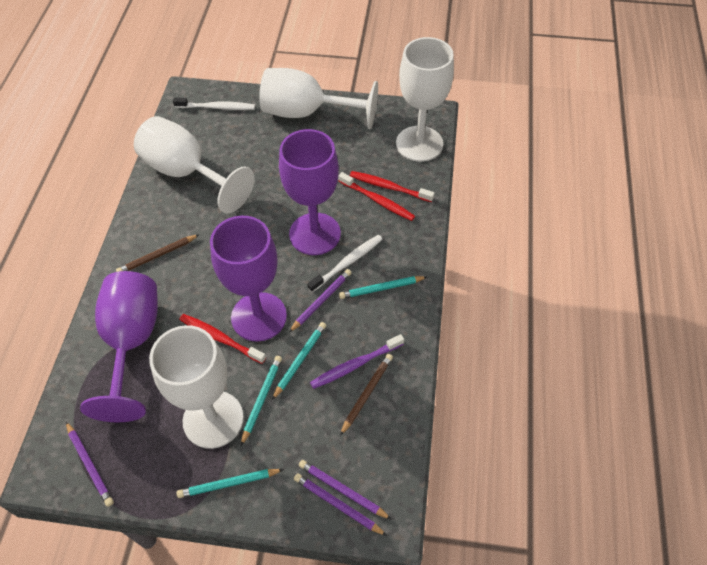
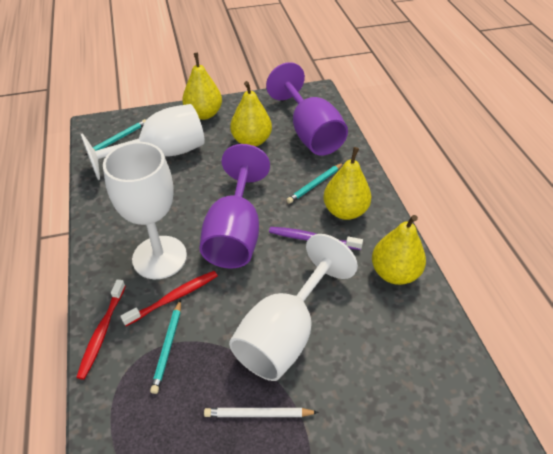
brown pencil: [116,234,200,272] [340,354,393,436] = 2 -> none = 0
purple goblet: [80,271,158,422] [210,216,287,342] [279,129,341,255] = 3 -> [200,144,270,269] [266,62,348,156] = 2
purple pencil: [66,422,114,507] [289,269,351,332] [294,473,387,536] [299,460,392,520] = 4 -> none = 0
red toothbrush: [179,314,266,364] [338,172,415,221] [350,171,434,202] = 3 -> [76,279,126,380] [120,271,218,326] = 2
turquoise pencil: [177,469,284,498] [241,356,282,446] [272,322,326,400] [339,276,427,299] = 4 -> [84,119,146,156] [150,299,181,394] [287,163,343,204] = 3
white goblet: [134,116,255,214] [149,325,244,449] [259,68,378,129] [396,37,454,162] = 4 -> [81,104,205,180] [103,142,187,279] [229,234,358,381] = 3
white pencil: none = 0 -> [204,408,319,417] = 1
white toothbrush: [173,98,255,110] [307,235,382,292] = 2 -> none = 0
yellow pear: none = 0 -> [182,53,222,120] [230,81,272,147] [323,147,372,220] [372,215,426,285] = 4

